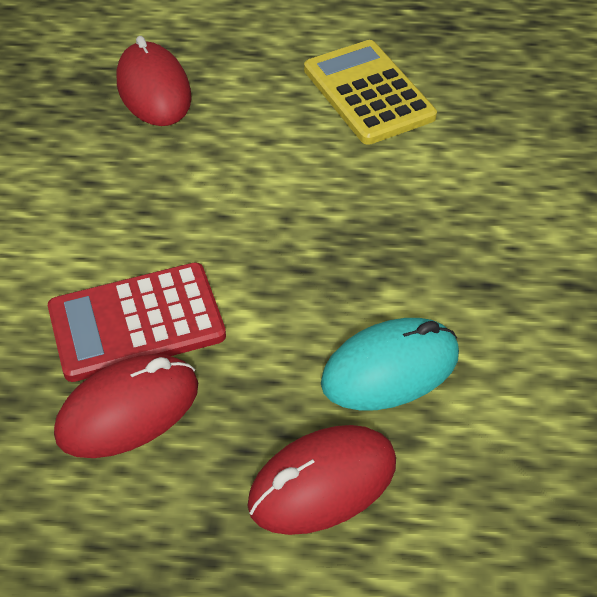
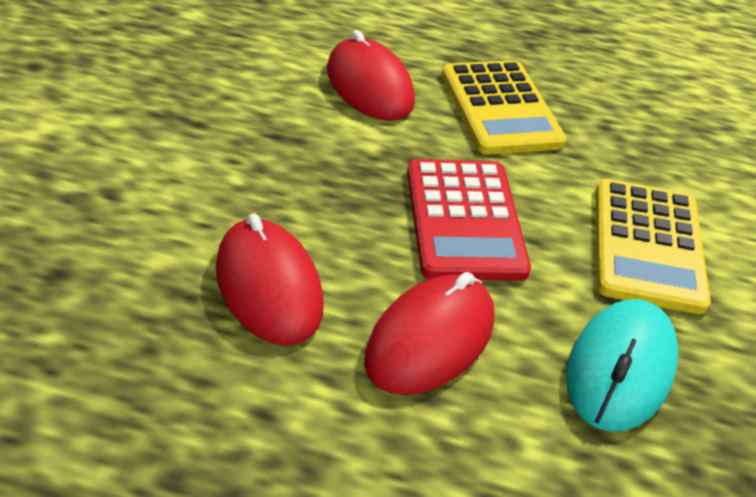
yellow calculator: [304,40,437,145] = 1 -> [442,60,567,155] [596,179,711,314] = 2

